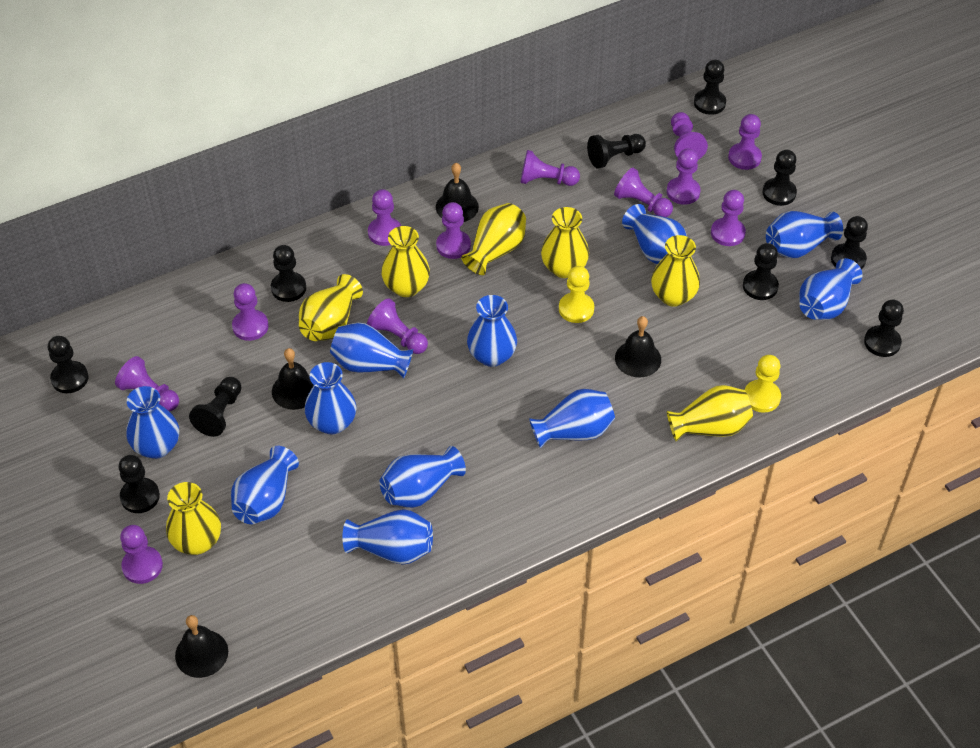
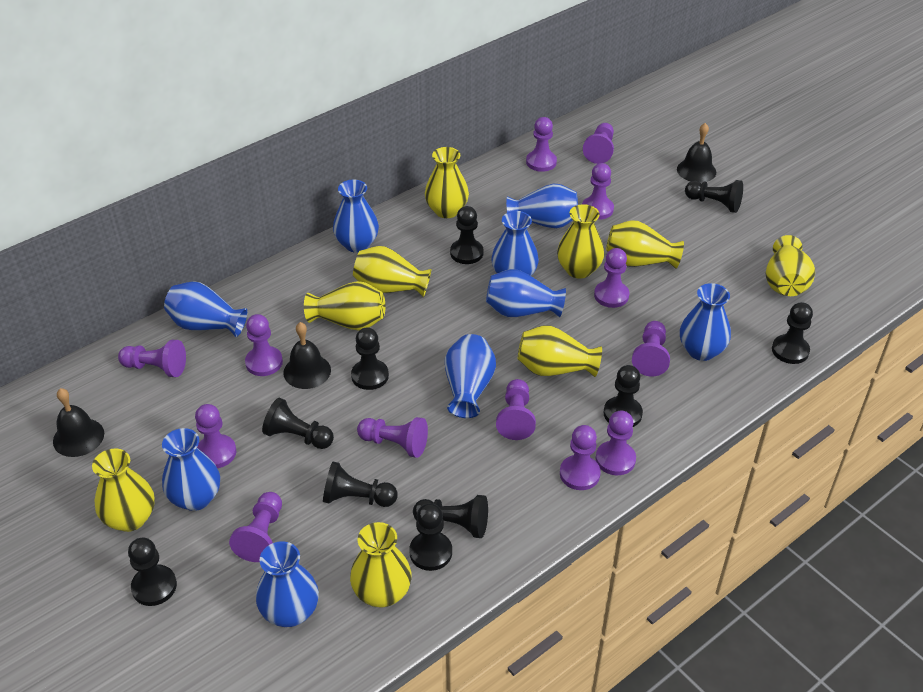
black bell: [175,615,228,678] [272,348,314,410] [436,163,479,222] [615,316,661,377] = 4 -> [53,388,104,457] [283,322,331,389] [677,123,716,183] = 3
blue vase: [127,386,179,459] [231,446,299,524] [305,362,356,435] [330,323,413,379] [342,509,433,565] [379,446,466,508] [467,295,517,367] [529,389,615,449] [622,204,687,264] [766,211,843,258] [799,258,863,320] = 11 -> [162,428,220,511] [164,281,247,337] [256,541,319,627] [333,179,379,253] [445,334,496,418] [486,269,566,318] [491,211,539,276] [506,183,578,228] [680,283,731,361] = 9
purple pawn: [115,356,179,411] [120,525,163,584] [232,283,269,341] [367,298,428,354] [368,189,401,246] [436,202,471,259] [520,150,580,186] [614,168,673,217] [667,148,701,205] [671,112,708,160] [711,190,746,246] [728,114,762,170] = 12 -> [118,340,186,377] [195,404,236,468] [229,492,282,562] [245,314,283,376] [357,417,428,458] [496,379,536,440] [526,117,557,172] [560,425,601,490] [582,163,614,220] [583,123,614,164] [594,248,629,308] [596,410,636,475] [632,321,670,377] = 13
yellow pawn: [559,266,594,323] [745,355,781,413] = 2 -> none = 0
yellow vase: [166,482,221,555] [299,274,363,341] [381,226,430,297] [461,203,526,275] [541,207,589,278] [651,235,700,307] [667,385,753,441] = 7 -> [92,448,155,532] [304,281,385,331] [350,522,412,608] [353,246,432,297] [425,147,469,218] [518,325,602,377] [557,204,604,279] [606,220,684,269] [766,235,815,296] = 9

